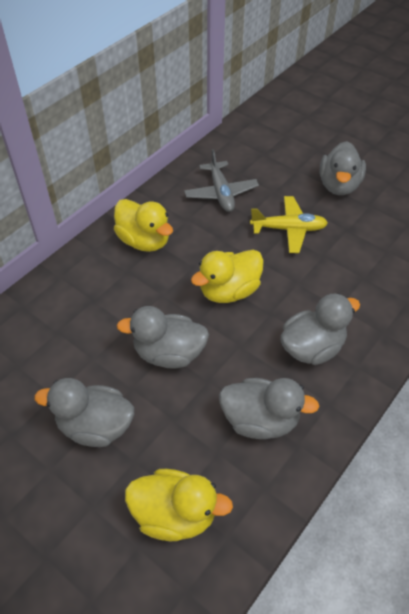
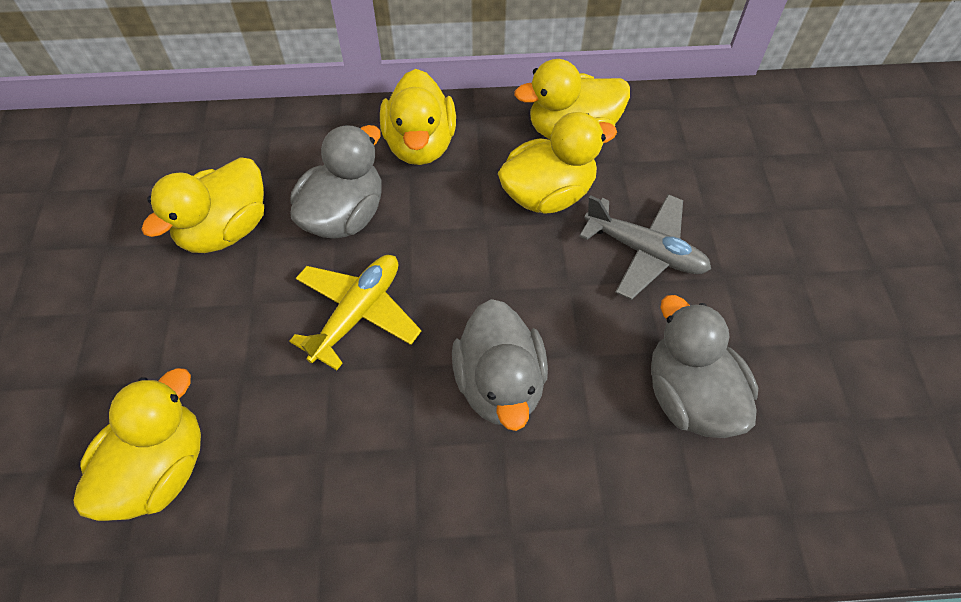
grey duck: [34,378,134,447] [117,306,209,369] [219,378,320,439] [281,293,360,365] [319,141,366,195] = 5 -> [290,125,382,239] [452,299,548,431] [651,295,758,438] = 3
yellow duck: [114,199,173,252] [125,469,233,541] [191,250,264,303] = 3 -> [74,368,201,521] [141,157,264,253] [380,69,456,165] [498,112,617,213] [514,59,630,140] = 5

